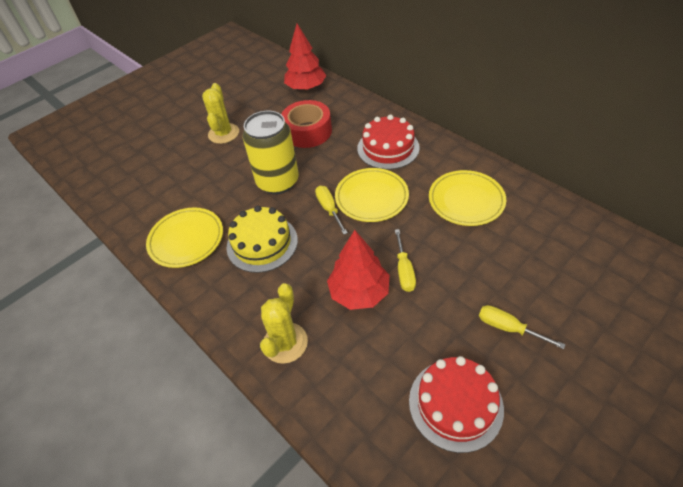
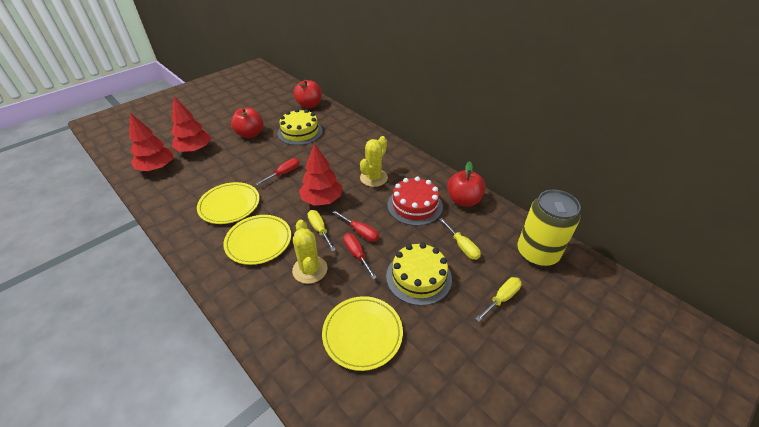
red apple: none = 0 -> [231,107,264,138] [294,80,322,108] [447,161,486,206] = 3
red cake: [357,115,420,170] [409,356,504,453] = 2 -> [388,176,443,226] = 1
red screwdriver: none = 0 -> [256,158,299,185] [333,211,379,242] [344,233,377,280] = 3
red tape: [281,100,332,148] = 1 -> none = 0
red tree: [284,24,326,91] [327,230,390,310] = 2 -> [129,113,173,171] [171,96,211,152] [299,143,342,206] = 3
yellow cake: [226,206,298,273] = 1 -> [277,109,323,145] [386,243,452,306] = 2

